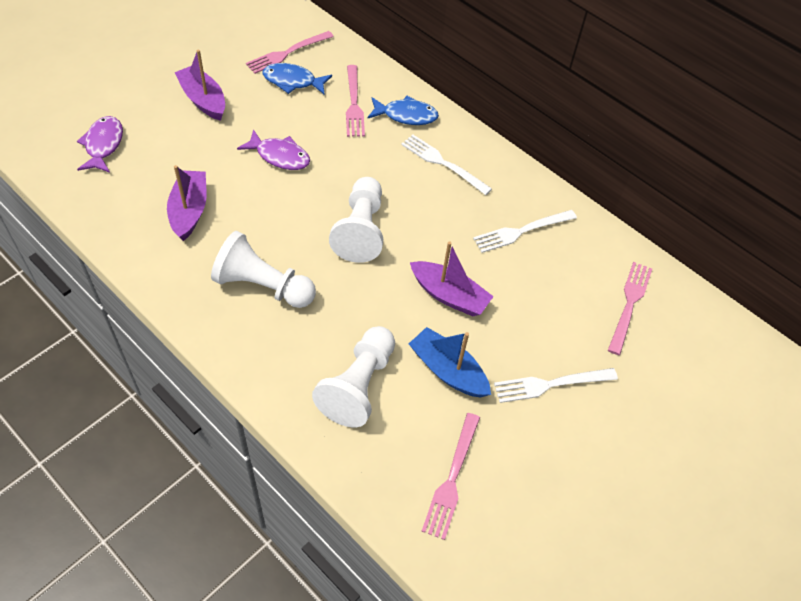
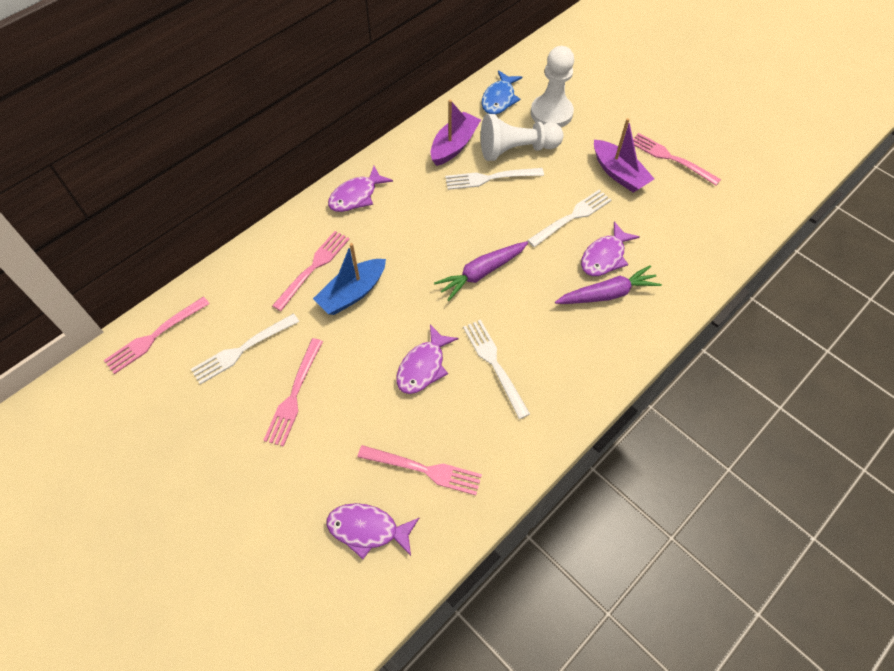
blue fish: [262,63,332,95] [367,96,439,125] = 2 -> [481,70,522,115] = 1
pink fork: [246,31,334,74] [346,65,365,137] [422,413,480,540] [608,262,652,355] = 4 -> [104,296,210,374] [263,338,323,447] [272,231,350,311] [357,445,482,495] [633,133,721,185] = 5
purple boat: [167,165,207,241] [175,50,225,121] [410,242,494,316] = 3 -> [431,100,481,166] [594,118,654,193] = 2
purple carrot: none = 0 -> [434,241,528,301] [555,265,662,304] = 2
purple fish: [77,116,123,173] [237,129,310,170] = 2 -> [327,503,419,559] [328,166,393,212] [397,324,459,394] [581,222,640,276] = 4
white fork: [401,135,492,195] [473,210,577,253] [494,368,618,403] = 3 -> [191,313,299,385] [445,168,544,190] [463,320,530,419] [527,190,611,247] = 4
white pawn: [211,231,316,308] [312,326,395,428] [329,177,383,263] = 3 -> [481,114,564,161] [531,46,574,127] = 2

